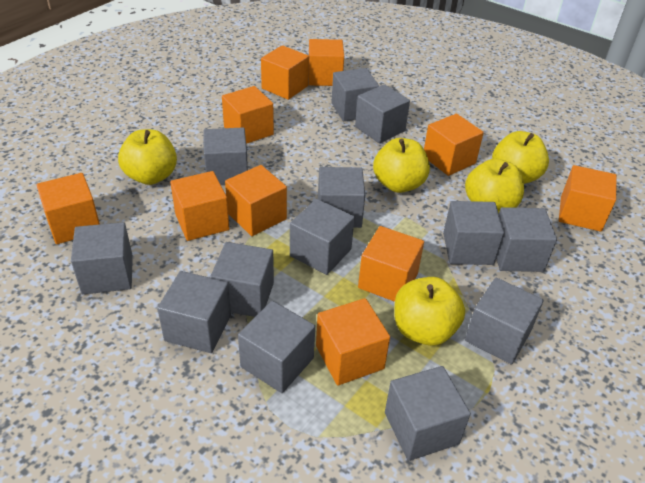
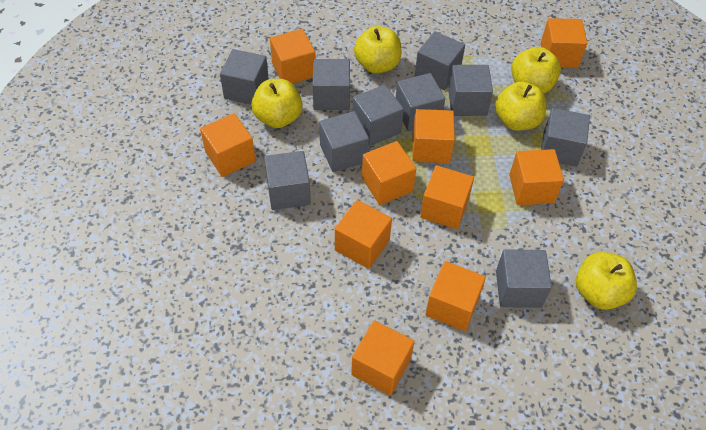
grey cube: [71,222,133,294] [157,271,231,353] [203,127,248,185] [210,242,274,317] [238,301,315,393] [290,199,355,275] [318,167,365,228] [332,68,379,121] [355,84,410,143] [385,366,471,461] [443,201,504,265] [465,278,544,364] [496,207,557,272] = 13 -> [220,49,269,104] [264,151,311,210] [313,59,350,110] [319,111,369,172] [353,85,404,146] [396,73,445,132] [415,31,465,90] [448,65,493,116] [496,249,552,308] [541,108,590,167] = 10

